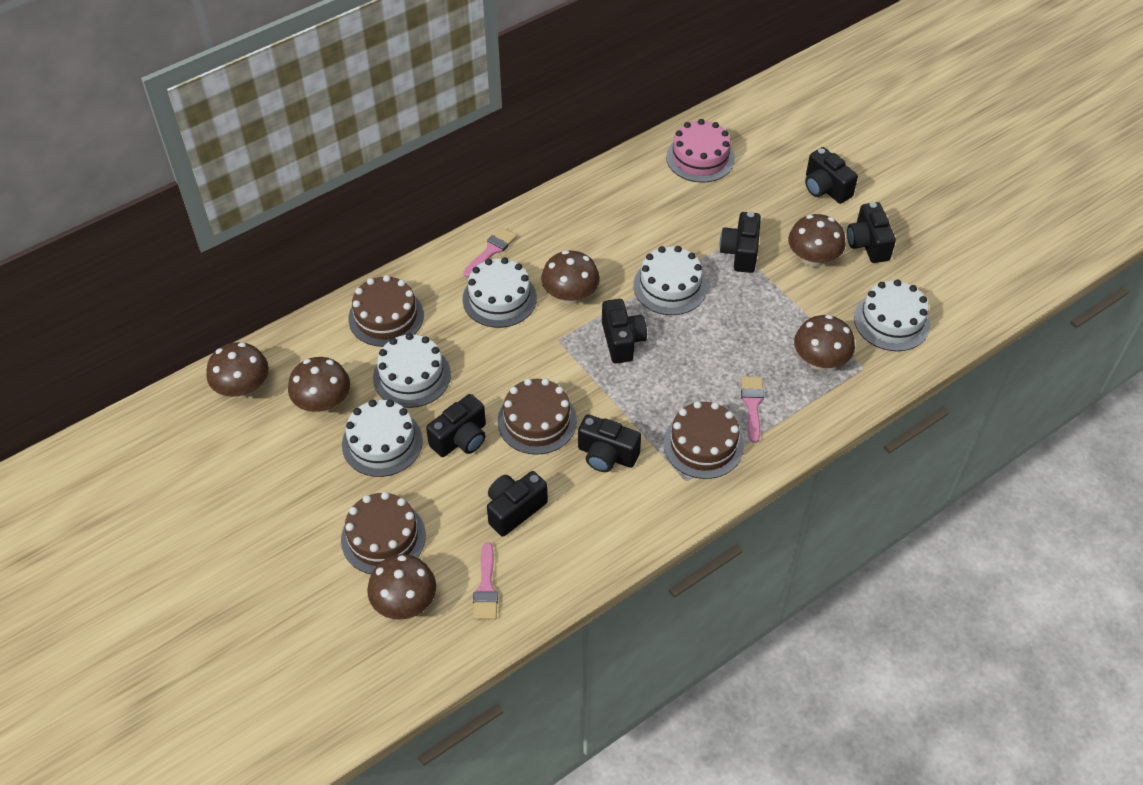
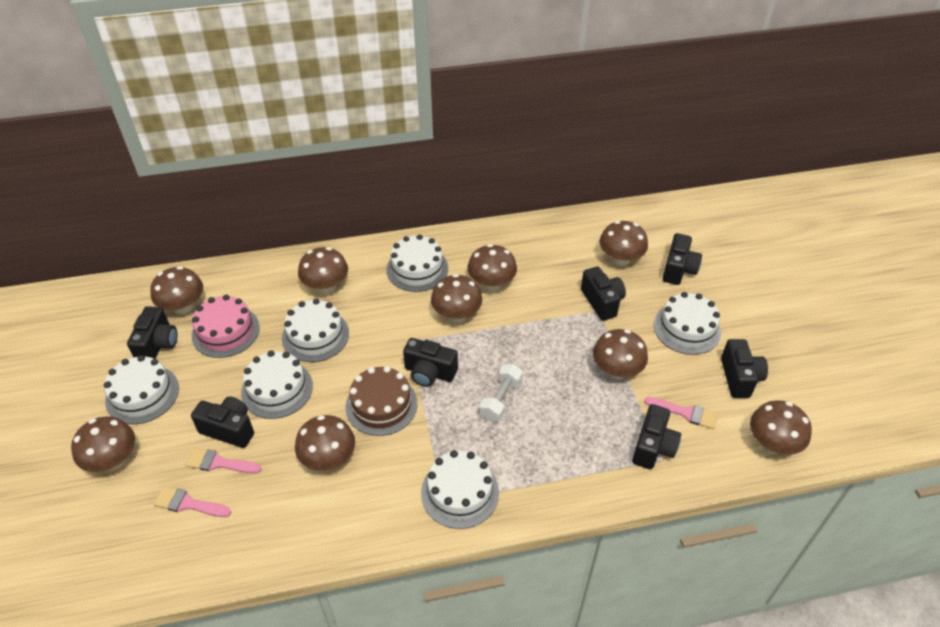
brown cake: [341,492,426,574] [348,275,424,347] [497,378,577,455] [663,401,744,479] = 4 -> [346,366,417,436] = 1
brown mushroom: [206,342,269,398] [288,357,350,413] [367,554,436,620] [541,250,600,305] [788,214,846,267] [794,315,855,370] = 6 -> [71,416,135,472] [150,266,203,314] [295,415,355,471] [298,247,348,294] [431,274,482,322] [467,244,517,291] [593,329,648,379] [599,221,648,266] [750,400,812,455] = 9
white cake: [342,400,423,477] [373,333,451,408] [463,257,537,328] [633,246,707,315] [854,280,930,351] = 5 -> [104,355,179,424] [241,350,313,419] [282,299,349,362] [386,234,448,292] [421,450,499,529] [654,292,721,355] = 6
white dumbbell: none = 0 -> [480,364,523,421] = 1

